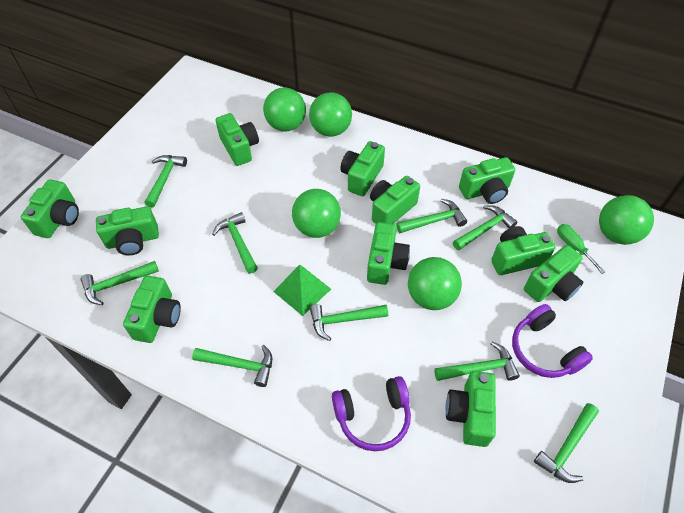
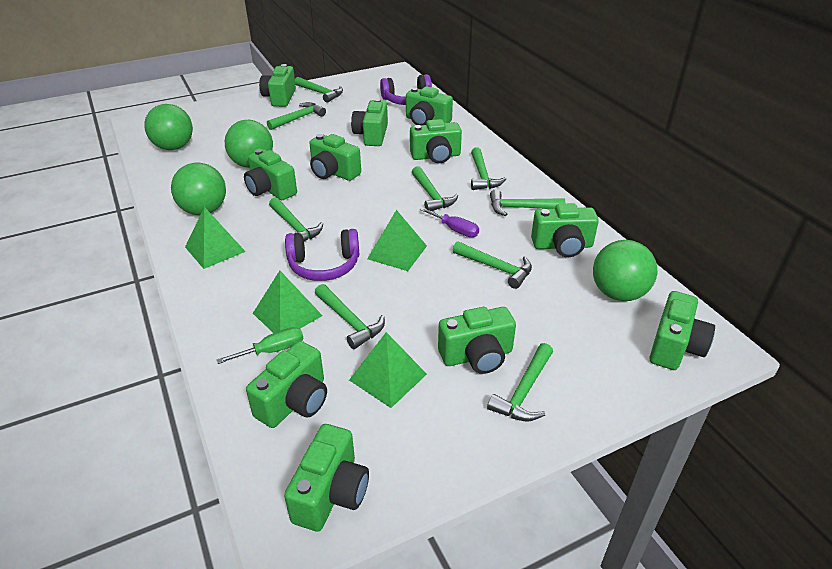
green ball: [263,88,306,131] [292,189,341,238] [309,92,352,137] [408,257,462,310] [599,195,654,245] = 5 -> [144,104,193,150] [171,163,226,215] [225,120,273,168] [593,240,657,301] = 4
green pyramid: [273,265,331,316] = 1 -> [185,207,246,269] [253,271,323,333] [349,332,427,408] [367,210,427,271] = 4
purple screwdriver: none = 0 -> [420,207,479,237] = 1

